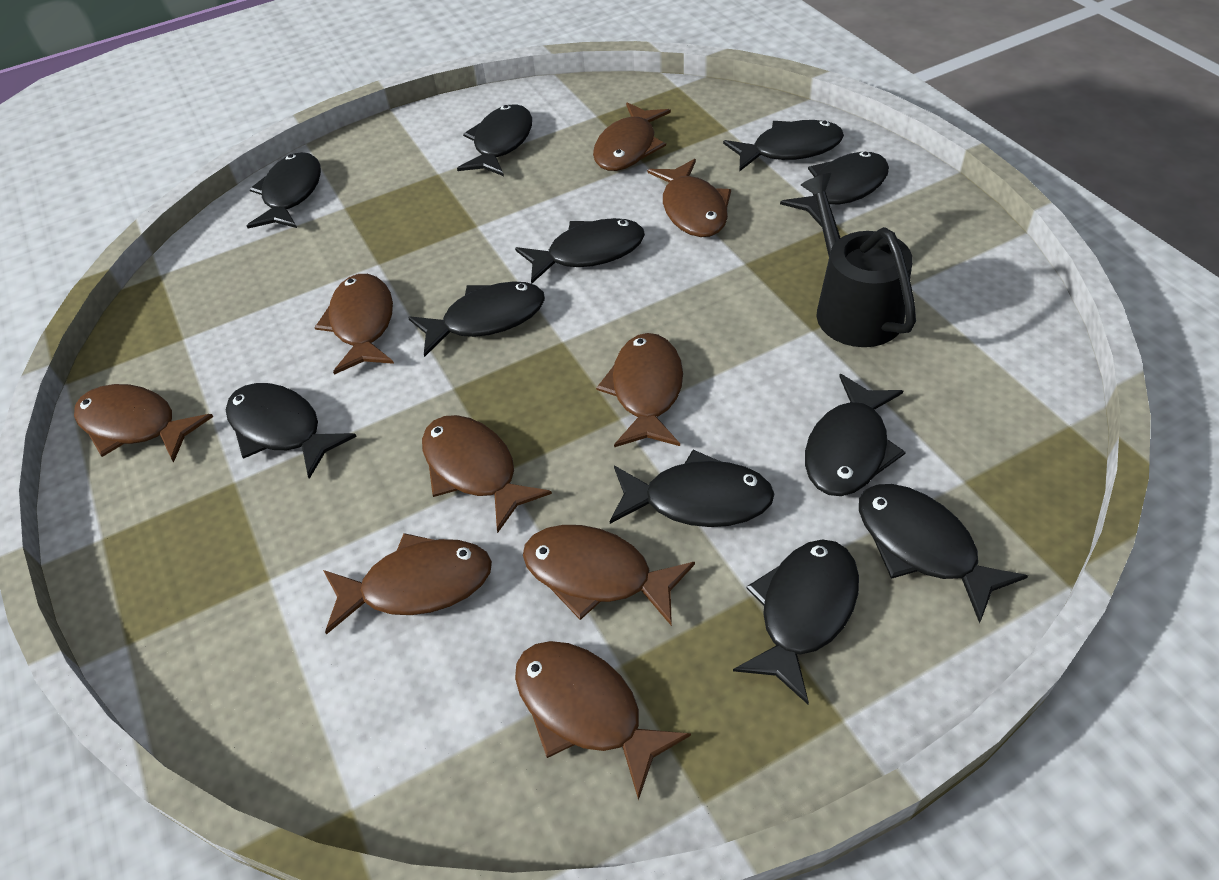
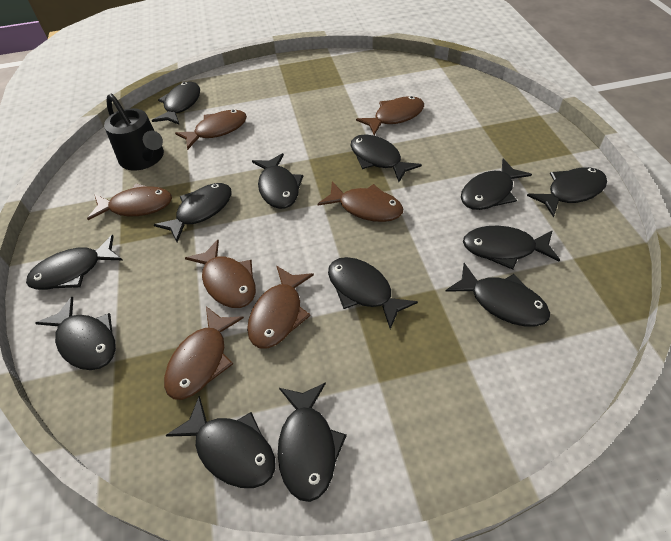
black fish: [226,383,357,479] [247,152,321,229] [408,281,545,357] [457,104,532,176] [515,218,645,284] [610,450,774,527] [723,120,844,172] [733,539,859,704] [780,152,889,227] [805,374,906,496] [859,484,1028,624] = 11 -> [26,235,122,290] [36,297,116,370] [152,82,200,125] [154,183,232,242] [166,396,276,488] [252,153,303,209] [278,382,347,502] [328,257,418,329] [350,134,422,182] [445,263,550,327] [461,158,532,210] [463,226,560,270] [527,167,607,218] = 13
brown fish: [74,384,213,463] [314,274,394,375] [323,533,492,635] [422,415,552,533] [515,641,691,800] [523,525,695,626] [593,102,671,171] [596,333,683,447] [647,159,731,237] = 9 -> [87,183,172,220] [164,306,244,400] [175,110,247,150] [185,240,256,308] [247,266,314,348] [317,182,404,222] [356,96,424,135] = 7

